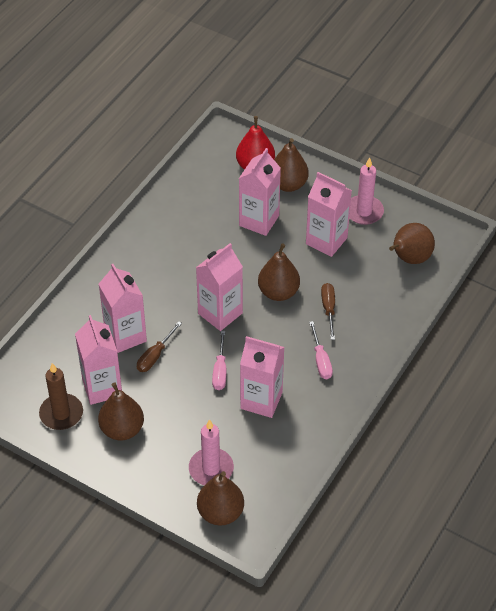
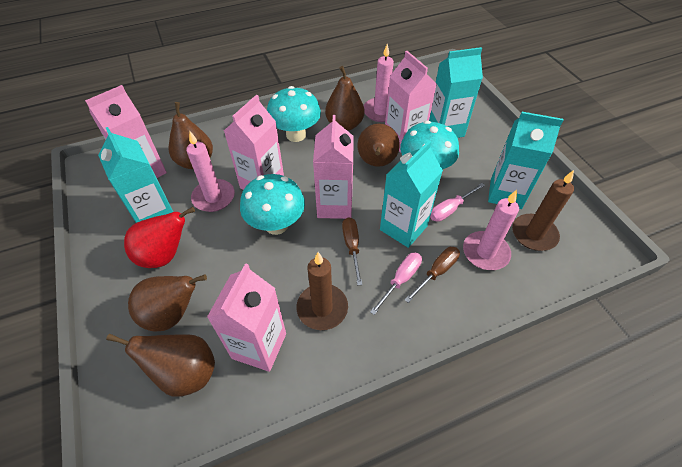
brown candle: [39,363,83,430] = 1 -> [297,252,348,330] [512,170,574,251] = 2
pink candle: [189,419,234,485] [349,157,384,225] = 2 -> [186,132,235,212] [364,44,394,122] [463,190,519,270] = 3
pink carton: [75,315,122,405] [99,264,147,353] [196,243,243,331] [239,148,281,236] [240,336,284,418] [306,172,352,257] = 6 -> [85,85,167,178] [207,263,286,372] [224,95,284,190] [313,115,354,219] [385,51,437,153] = 5
turquoise carton: none = 0 -> [98,127,173,223] [380,140,443,248] [429,47,483,138] [488,112,563,209] = 4
turquoise mushroom: none = 0 -> [240,174,305,235] [267,86,321,142] [400,121,459,169] = 3

